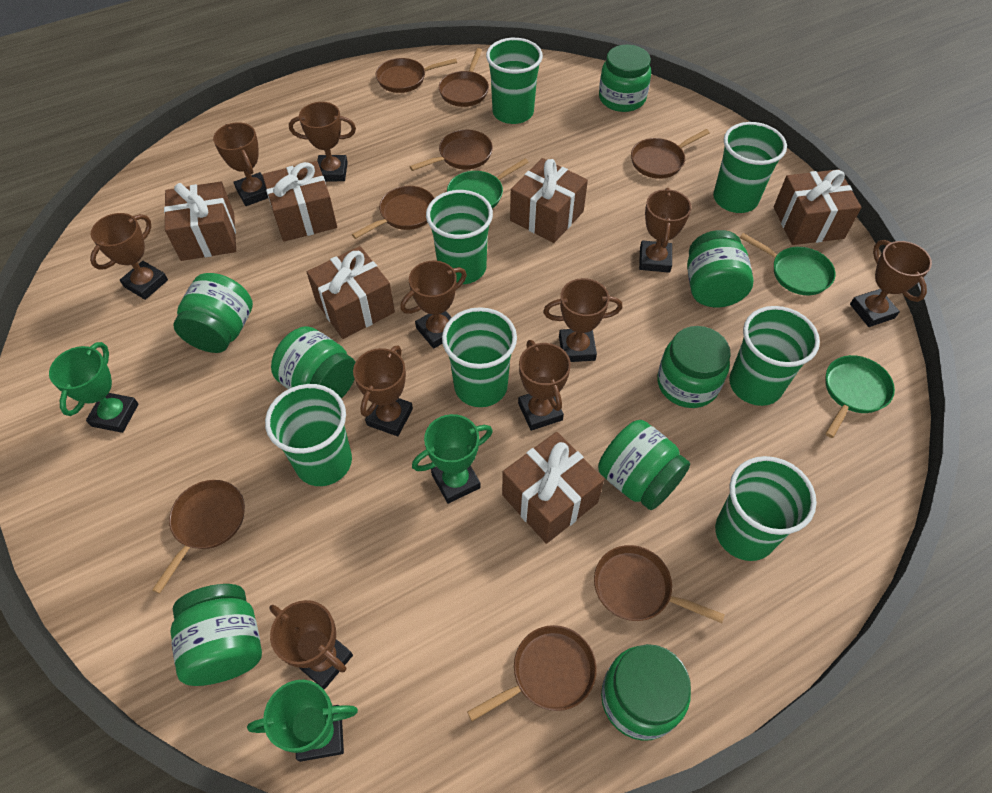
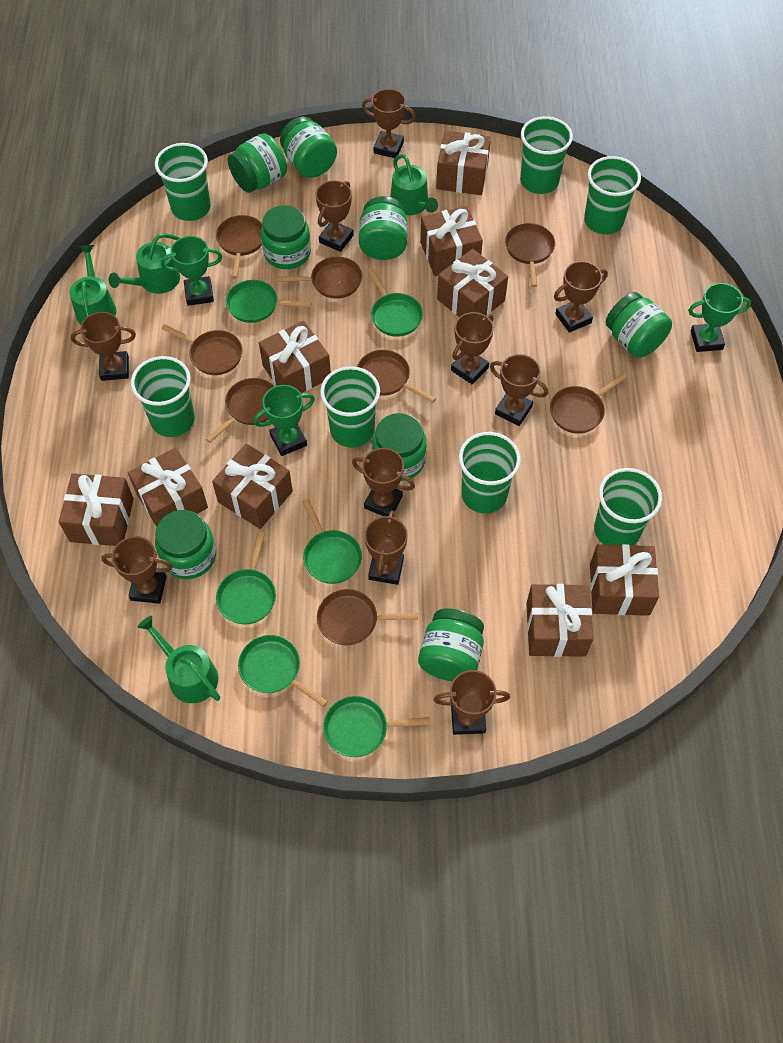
brown gift: [164,182,236,261] [262,161,337,242] [307,246,395,339] [502,432,604,544] [510,158,588,243] [774,169,862,245] = 6 -> [59,473,134,546] [128,448,208,527] [212,444,293,529] [259,321,331,393] [420,206,483,276] [436,131,491,195] [437,249,508,317] [526,584,593,657] [590,544,659,616] = 9
green pan: [447,158,529,209] [740,233,836,295] [825,355,895,438] = 3 -> [216,532,276,625] [226,280,312,323] [238,635,328,707] [302,499,362,584] [323,696,430,757] [367,268,423,337] = 6
green watering can: none = 0 -> [70,245,117,325] [109,233,180,294] [138,616,220,703] [390,154,438,215] = 4

